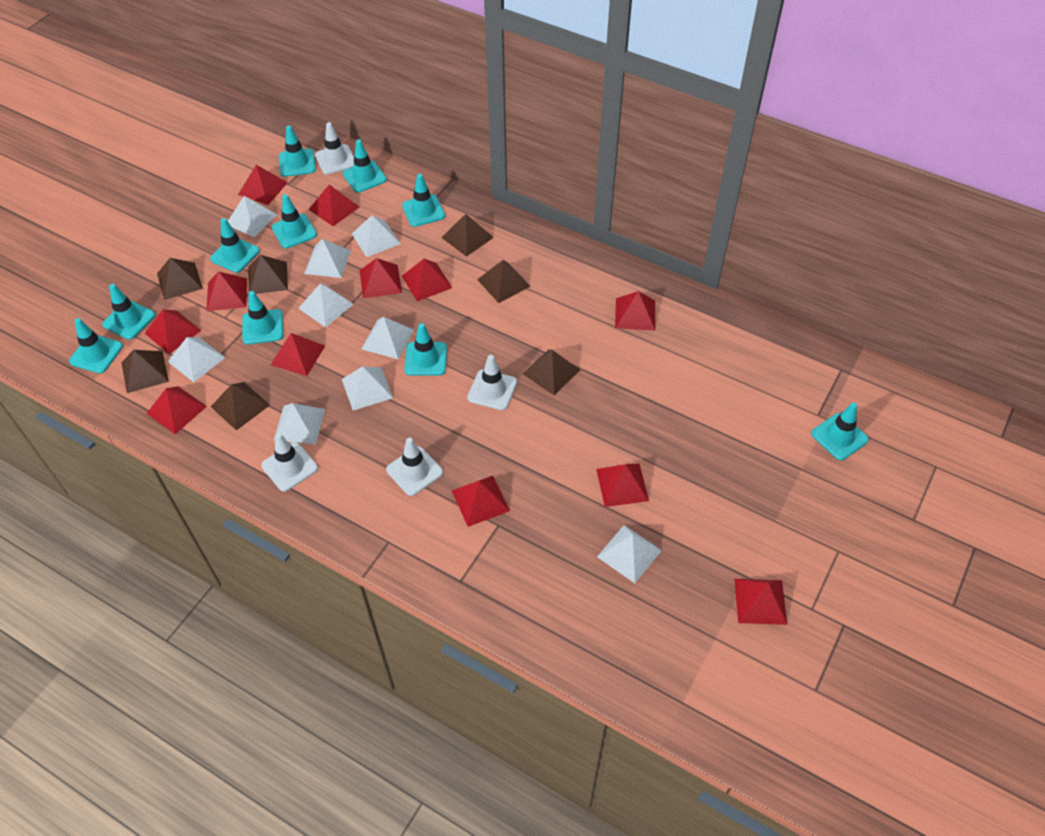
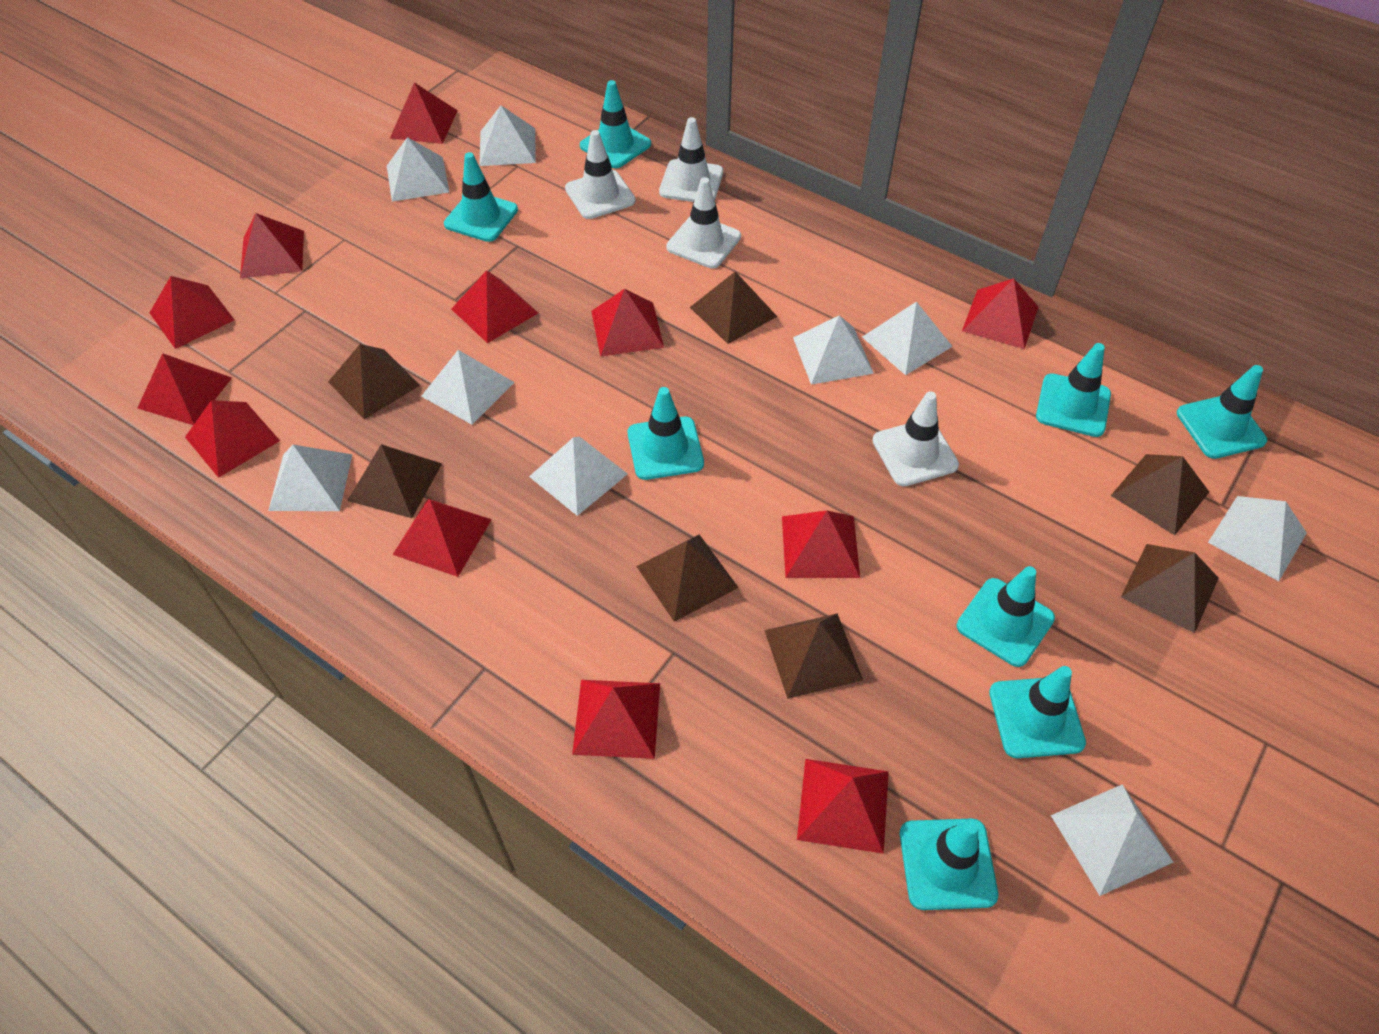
turquoise traffic cone: [69,318,123,373] [102,284,155,339] [210,218,260,273] [242,291,283,345] [272,194,317,248] [279,126,316,177] [343,139,387,193] [402,174,445,227] [404,323,447,376] [811,402,869,460] = 10 -> [444,152,518,242] [580,80,651,168] [628,387,704,480] [900,819,998,910] [957,566,1055,667] [989,666,1086,758] [1036,343,1111,437] [1177,365,1267,459] = 8

